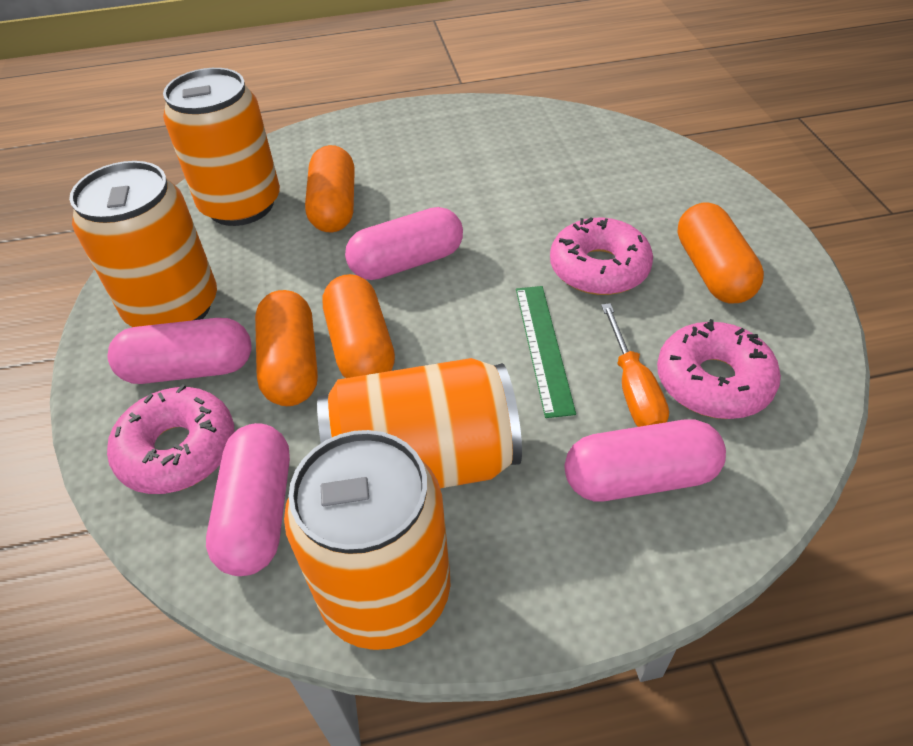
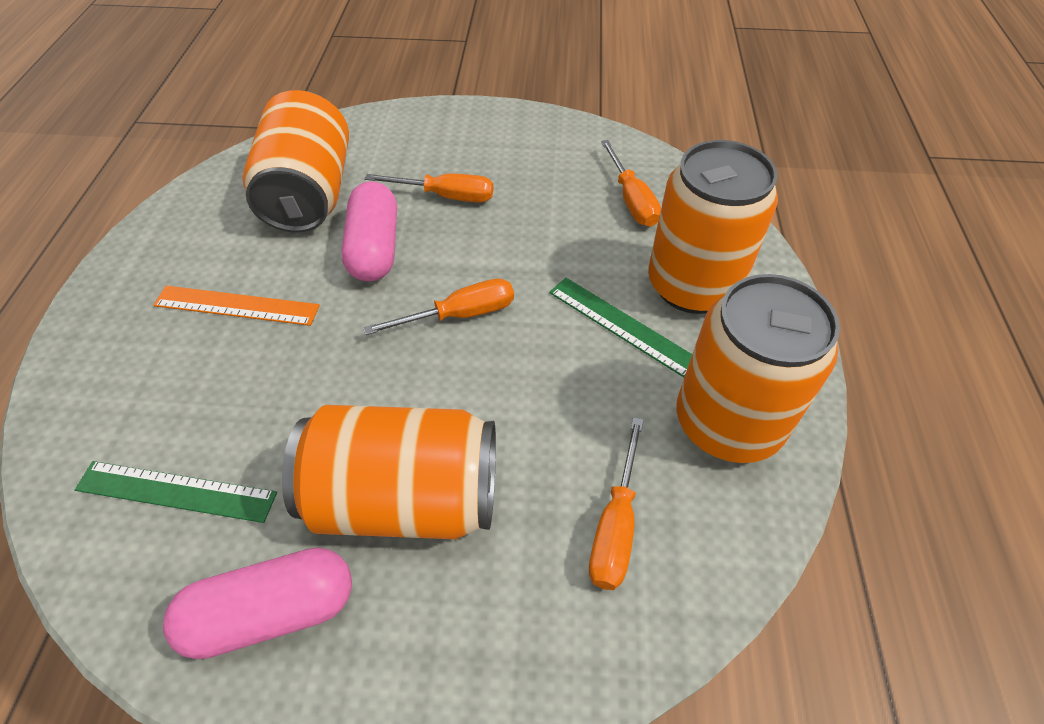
green ruler: [516,286,576,418] = 1 -> [75,461,277,523] [549,278,692,377] = 2
orange capsule: [255,290,318,406] [305,145,355,232] [323,274,395,378] [678,202,764,304] = 4 -> none = 0
orange ruler: none = 0 -> [153,286,320,326] = 1
orange screwdriver: [601,303,669,427] = 1 -> [363,278,514,335] [365,174,494,202] [589,417,644,590] [601,140,661,227] = 4
pink capsule: [108,318,252,384] [206,423,290,576] [345,207,463,280] [565,419,726,501] = 4 -> [163,547,352,659] [342,181,397,281] = 2
pink donut: [107,384,234,494] [550,218,653,295] [657,319,781,419] = 3 -> none = 0

